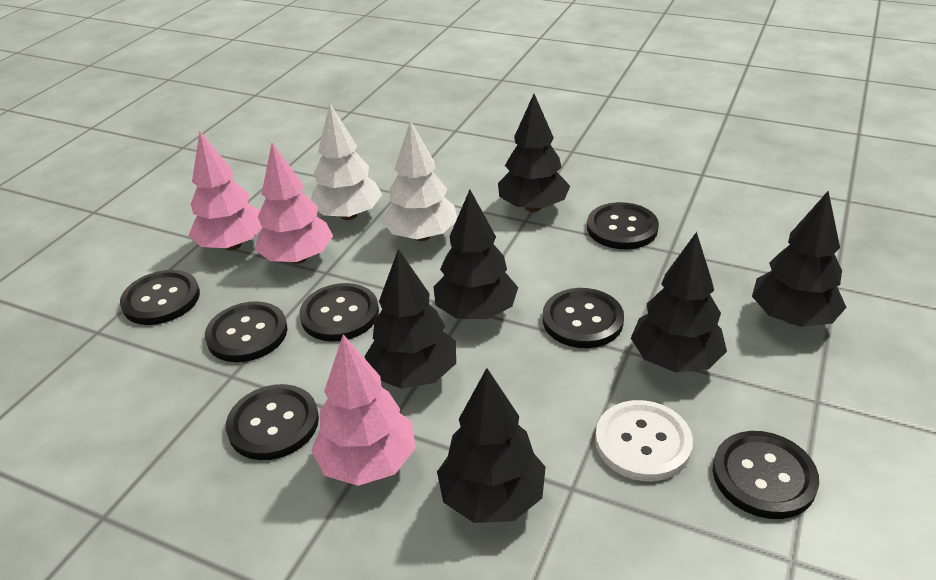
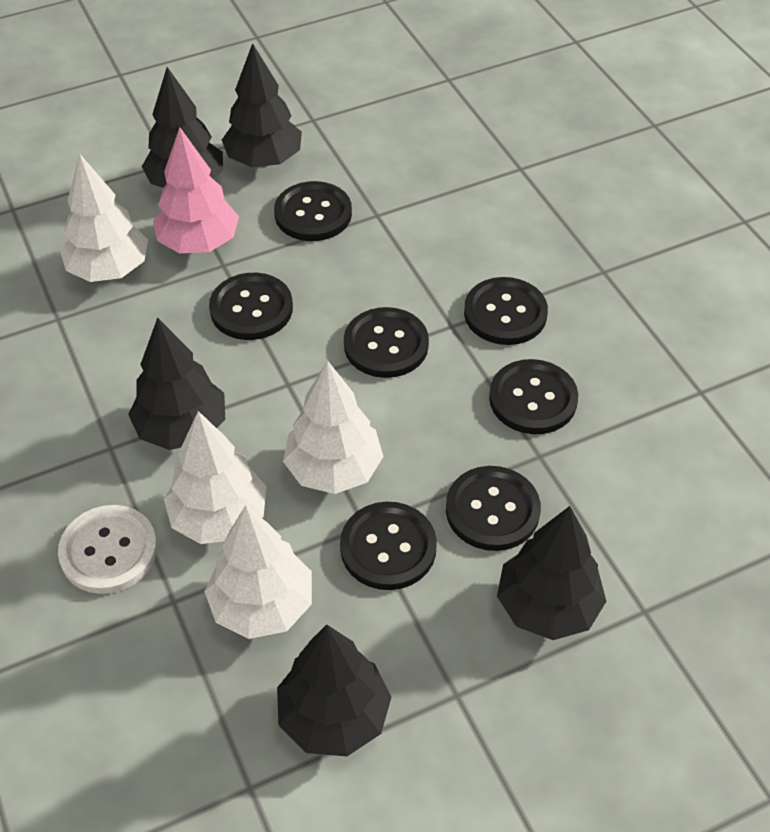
black tree: [364,249,456,389] [433,190,518,319] [437,368,546,523] [498,94,570,212] [631,232,727,372] [752,191,847,327] = 6 -> [128,317,225,450] [142,67,223,188] [222,43,302,167] [277,625,391,756] [497,506,606,640] = 5
pink tree: [188,132,262,250] [255,143,333,264] [311,335,416,486] = 3 -> [153,127,239,253] = 1
white tree: [311,103,382,220] [382,120,457,241] = 2 -> [60,154,148,282] [164,411,267,544] [204,505,312,639] [283,361,384,494] = 4

